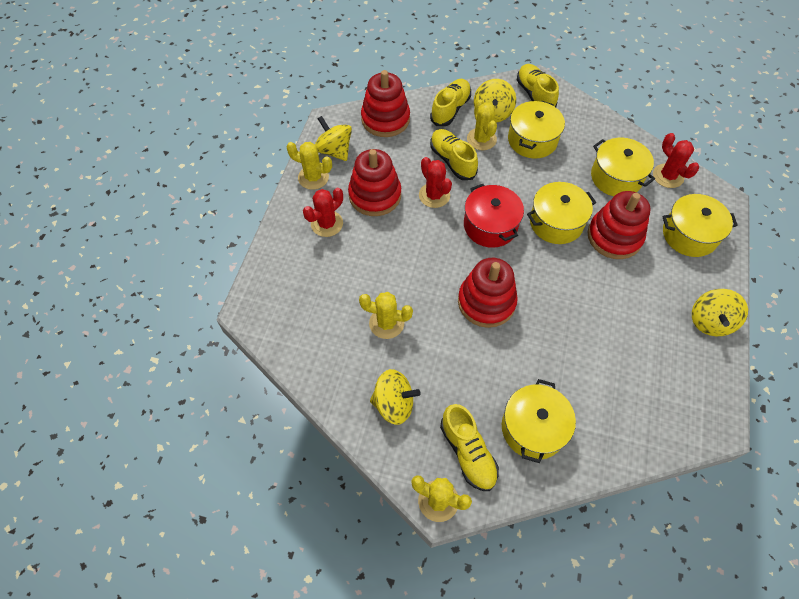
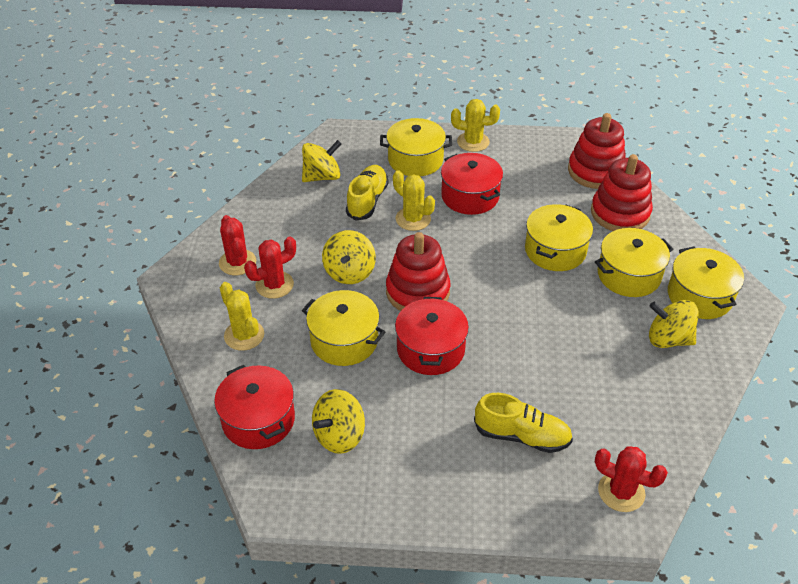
red pot: [464,184,524,248] = 1 -> [214,365,295,449] [395,297,469,375] [441,153,503,215] = 3
red stacking toy: [348,149,401,216] [361,70,410,137] [458,258,518,328] [588,191,651,259] = 4 -> [386,232,450,311] [568,113,626,189] [591,154,653,231] = 3
yellow cactus: [286,142,332,190] [359,292,413,339] [411,475,472,522] [467,100,497,150] = 4 -> [220,282,264,351] [393,170,435,231] [451,99,500,152] = 3
yellow shoe: [430,79,471,126] [430,129,478,180] [440,404,499,491] [517,64,559,107] = 4 -> [346,165,389,221] [474,393,573,453] = 2

